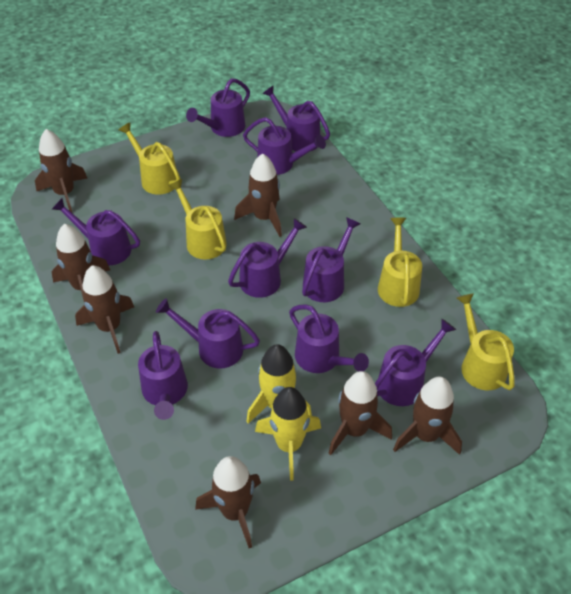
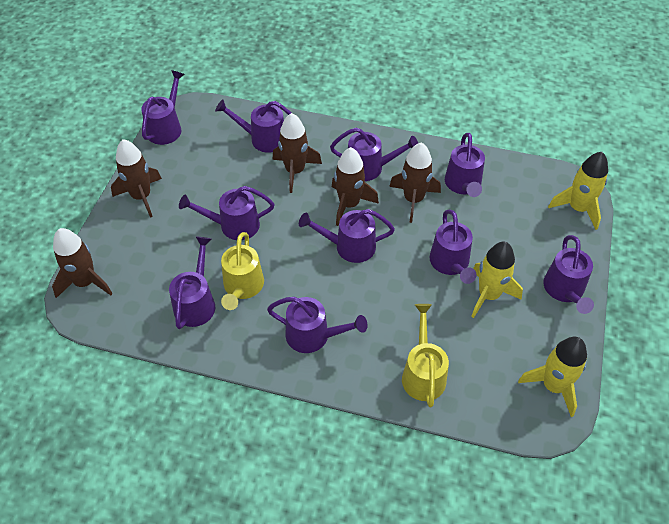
brown rocket: [35,129,88,213] [52,224,110,300] [75,265,134,354] [195,456,261,548] [234,153,282,237] [329,371,392,455] [393,376,462,455] = 7 -> [52,228,113,298] [111,139,162,218] [272,113,322,193] [332,147,379,226] [389,142,441,223] = 5
yellow rocket: [246,344,312,424] [255,387,321,481] = 2 -> [471,242,523,318] [518,337,587,417] [548,152,608,230] = 3
yellow watering can: [119,122,180,195] [169,179,227,260] [378,218,422,307] [457,294,515,390] = 4 -> [221,232,264,310] [402,304,449,407] = 2

